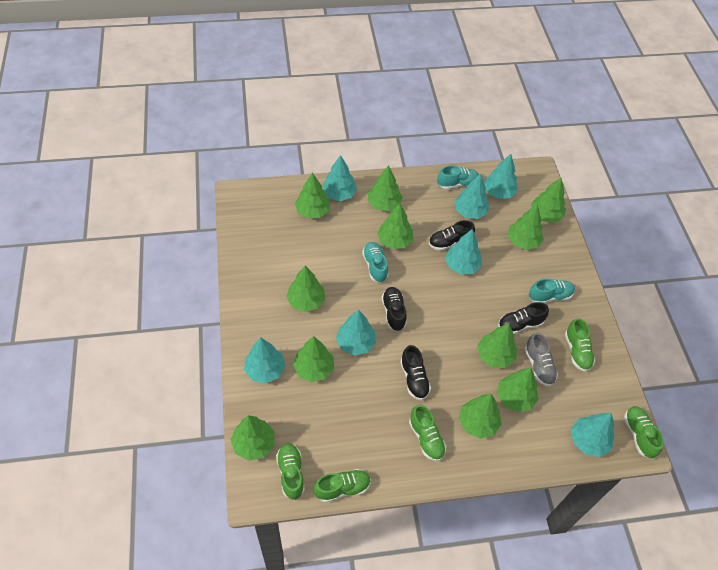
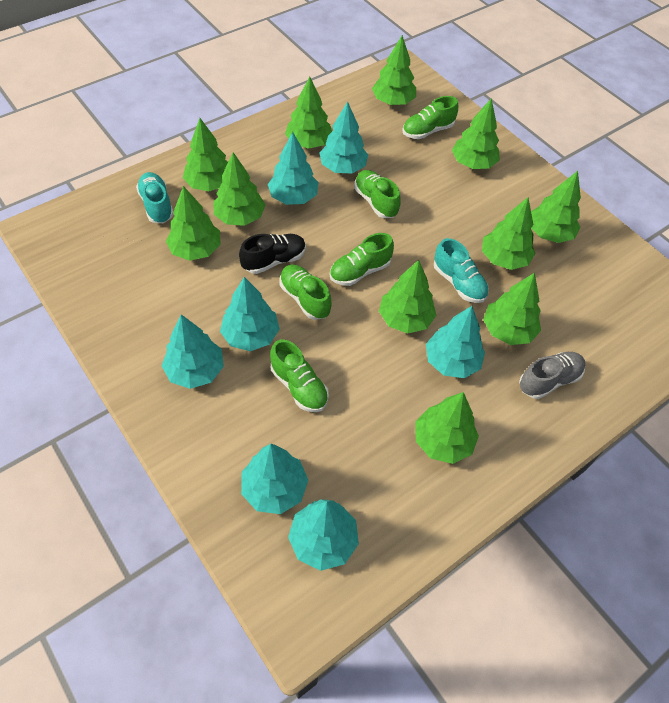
black shoe: [382,287,407,331] [400,345,431,400] [429,220,475,251] [498,302,549,334] = 4 -> [239,234,306,274] = 1
turquoise shoe: [362,242,389,283] [437,165,479,189] [529,278,575,303] = 3 -> [136,172,174,223] [434,238,489,303] = 2

